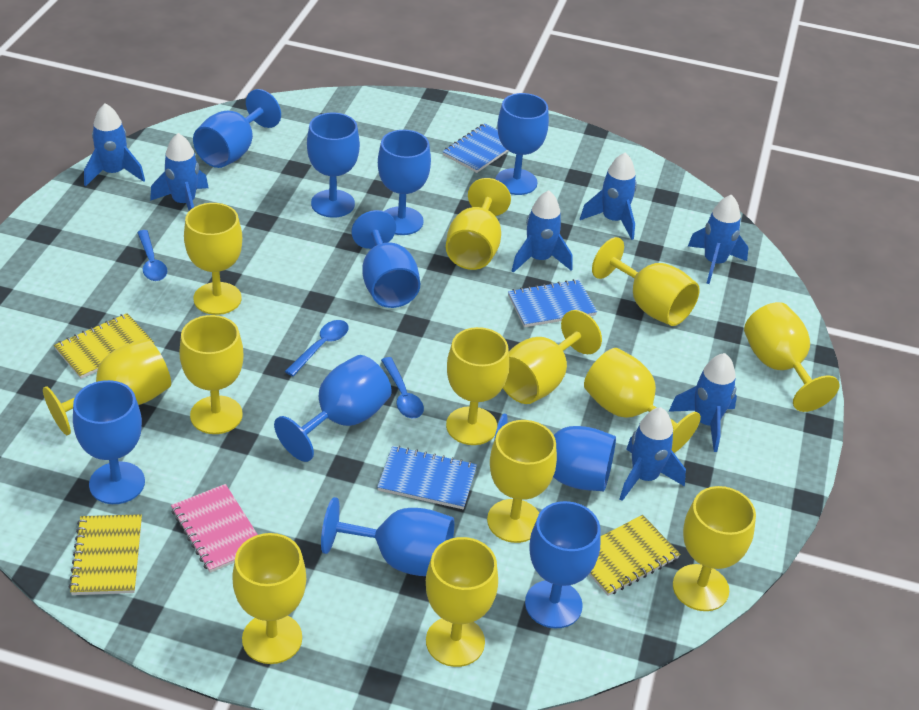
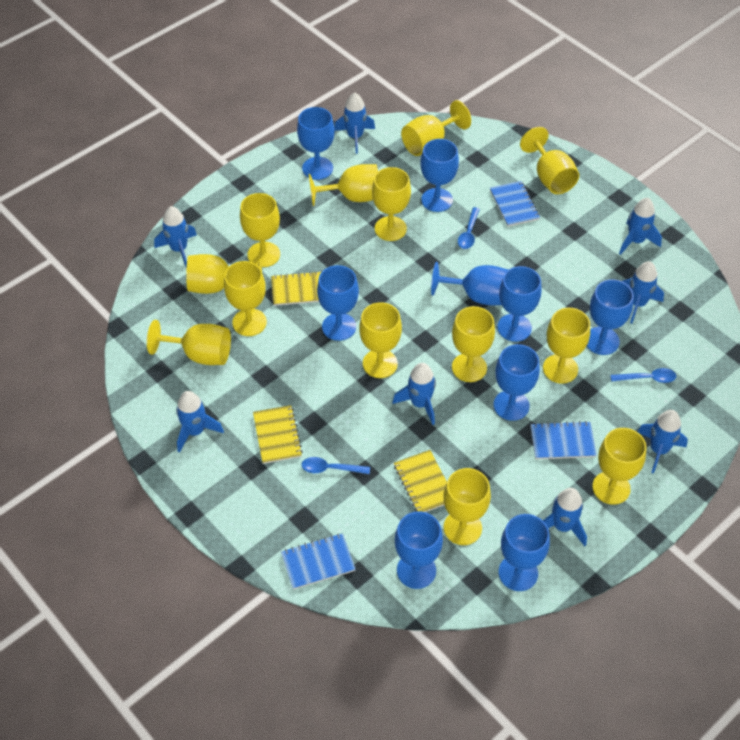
blue goblet: [73,380,145,504] [193,89,281,168] [274,355,392,462] [307,113,360,218] [321,497,454,576] [352,210,420,308] [378,130,431,235] [494,414,616,491] [496,93,549,195] [525,501,601,628] = 10 -> [297,107,335,180] [317,265,359,341] [395,511,443,589] [420,139,459,212] [431,262,508,305] [494,344,540,421] [497,266,541,342] [499,514,550,591] [587,279,634,355] = 9
blue rocket: [84,103,145,186] [150,133,209,211] [512,190,572,273] [580,152,637,240] [620,407,686,501] [668,353,737,452] [688,195,749,284] = 7 -> [154,206,197,268] [176,391,224,453] [334,93,375,154] [392,363,436,425] [543,488,587,546] [619,198,662,255] [622,261,664,323] [637,410,688,474] = 8
pink notebook: [171,484,258,573] = 1 -> none = 0

